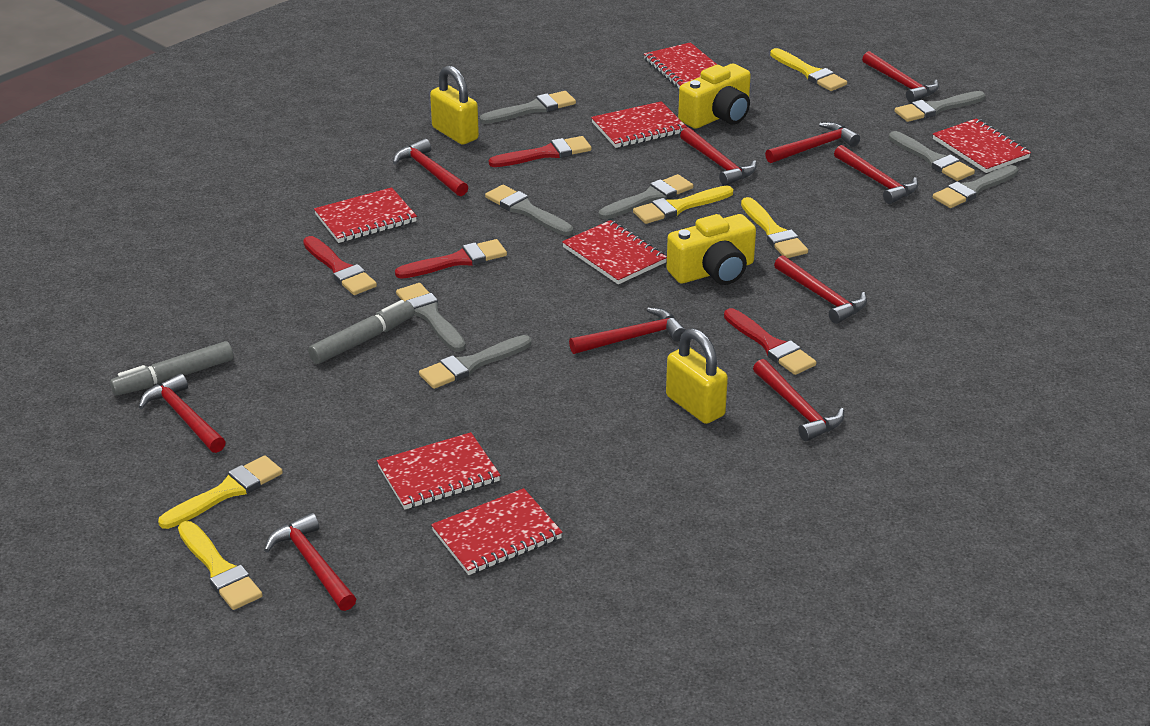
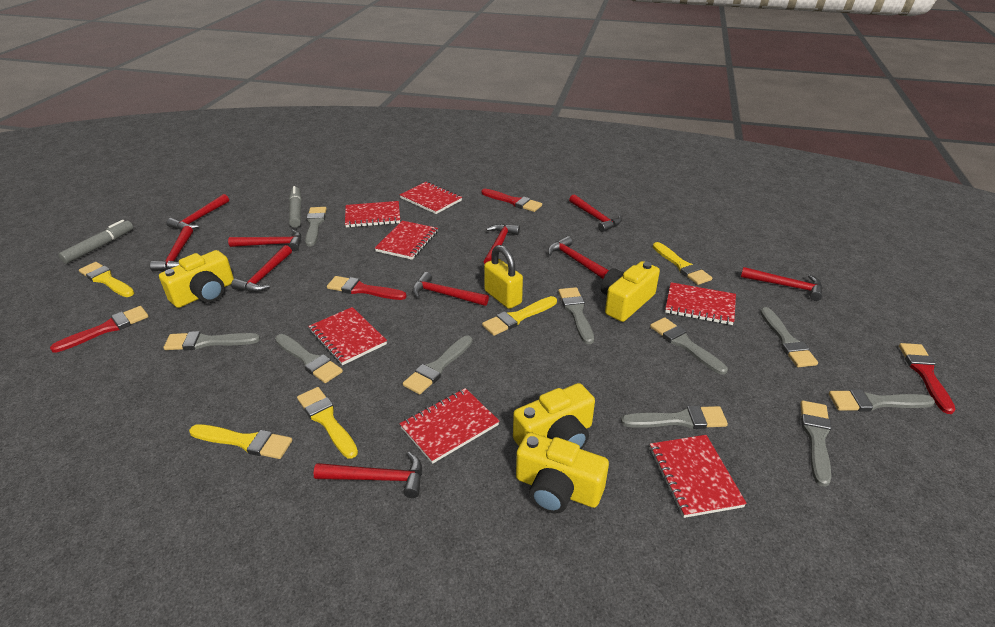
grey brush: [396,283,466,352] [419,335,532,389] [479,91,576,124] [485,185,573,236] [599,174,693,219] [889,131,975,181] [894,91,986,122] [933,165,1018,208] = 8 -> [163,331,260,350] [275,334,343,383] [305,207,327,246] [403,335,473,395] [558,287,594,344] [621,405,728,429] [650,317,728,375] [760,307,818,367] [800,401,831,487] [829,389,935,411] = 10
yellow camera: [667,214,756,285] [678,64,751,129] = 2 -> [159,250,234,308] [513,383,595,449] [516,432,609,513] [601,261,660,322] = 4
yellow padlock: [430,65,479,145] [666,328,728,424] = 2 -> [484,245,523,309] = 1

